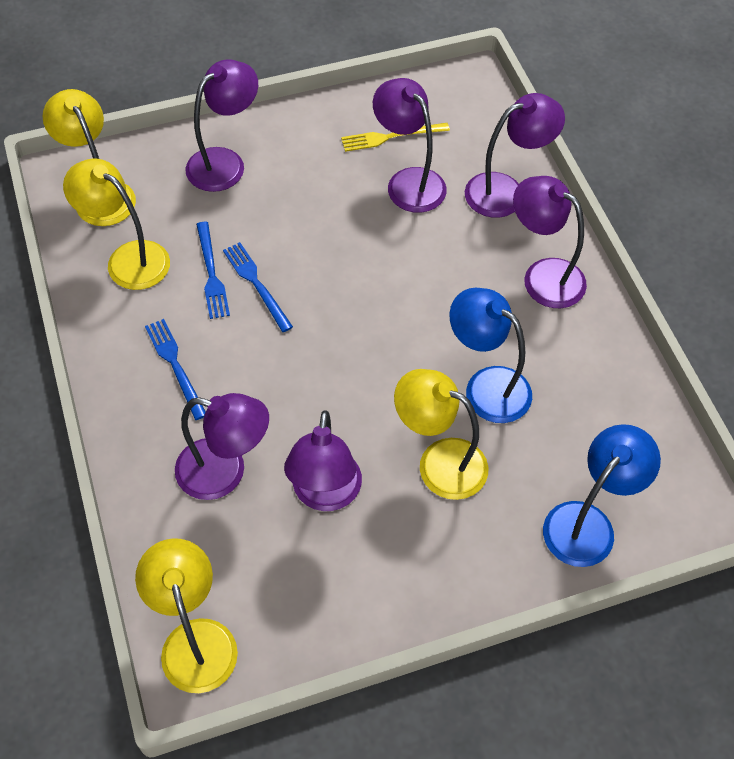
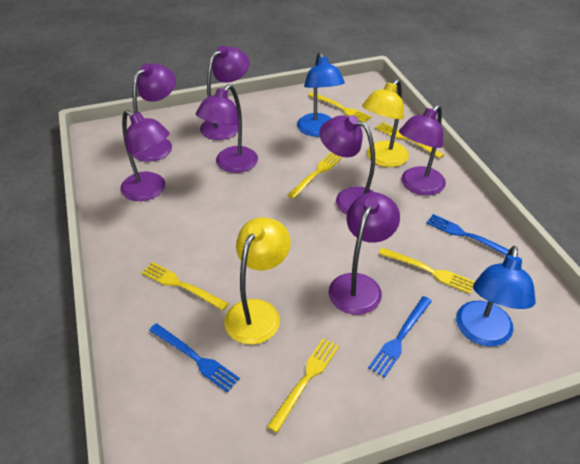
purple lamp: [175,393,269,500] [185,60,258,192] [284,410,362,511] [373,78,447,213] [465,93,565,218] [513,176,587,308] = 6 -> [120,110,170,201] [132,64,176,162] [196,84,258,173] [200,46,250,140] [320,115,375,215] [329,192,400,315] [399,105,446,195] = 7
yellow fork: [341,123,450,152] = 1 -> [141,262,229,311] [267,338,339,433] [288,152,343,199] [308,92,372,122] [375,122,444,158] [379,248,475,294] = 6
yellow lamp: [42,89,136,226] [63,159,170,290] [135,538,238,693] [394,369,488,500] = 4 -> [224,218,291,344] [362,79,409,167] = 2

